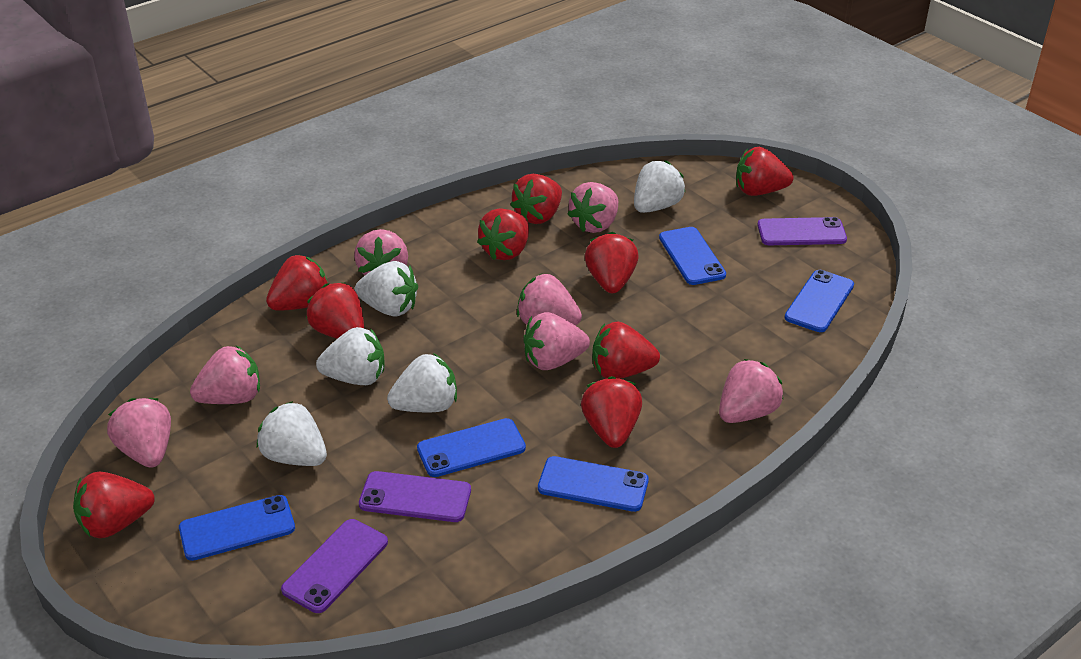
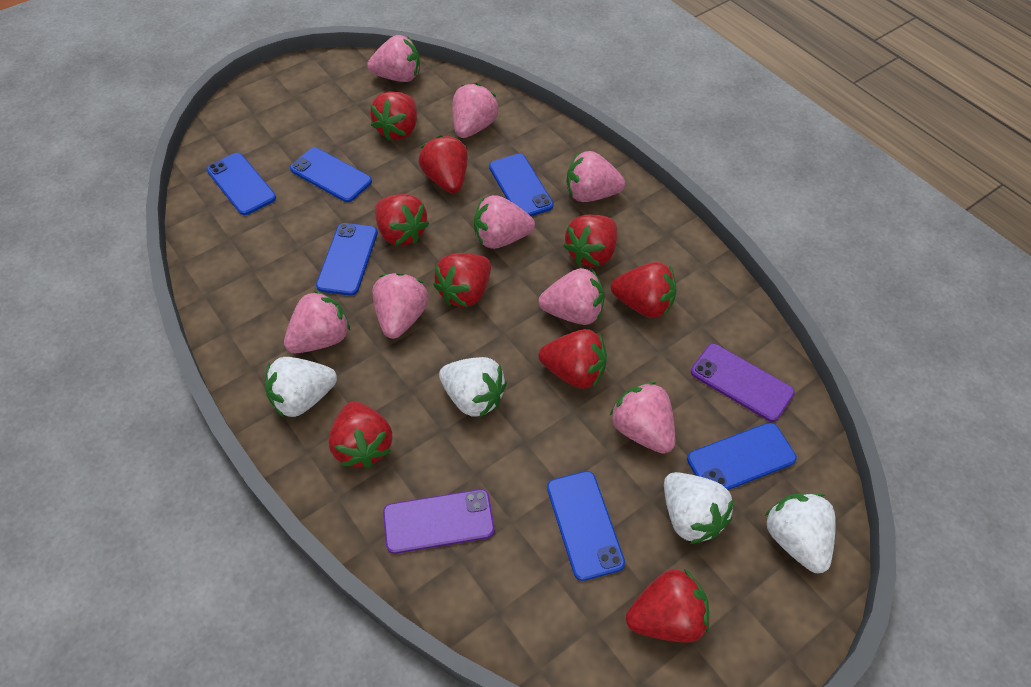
blue phone: [179,495,295,561] [417,418,526,477] [538,456,649,512] [659,227,726,285] [784,270,854,332] = 5 -> [207,153,276,215] [290,147,372,202] [316,223,378,296] [489,154,554,216] [547,471,625,581] [687,422,797,490] = 6
pink strawberry: [107,398,171,468] [190,345,260,404] [354,229,408,275] [517,274,582,326] [523,312,590,370] [567,182,618,233] [719,359,784,423] = 7 -> [284,290,350,353] [367,35,420,82] [372,273,429,339] [453,83,498,138] [474,195,535,249] [539,268,605,325] [567,151,625,202] [610,382,675,454] = 8
purple phone: [281,519,388,613] [359,471,471,522] [757,217,847,245] = 3 -> [383,489,495,554] [691,344,795,422] = 2
white strawberry: [257,401,327,466] [316,327,385,385] [355,261,418,316] [387,353,457,412] [634,160,686,213] = 5 -> [265,357,337,418] [439,357,507,418] [664,472,734,544] [765,493,836,573] = 4

